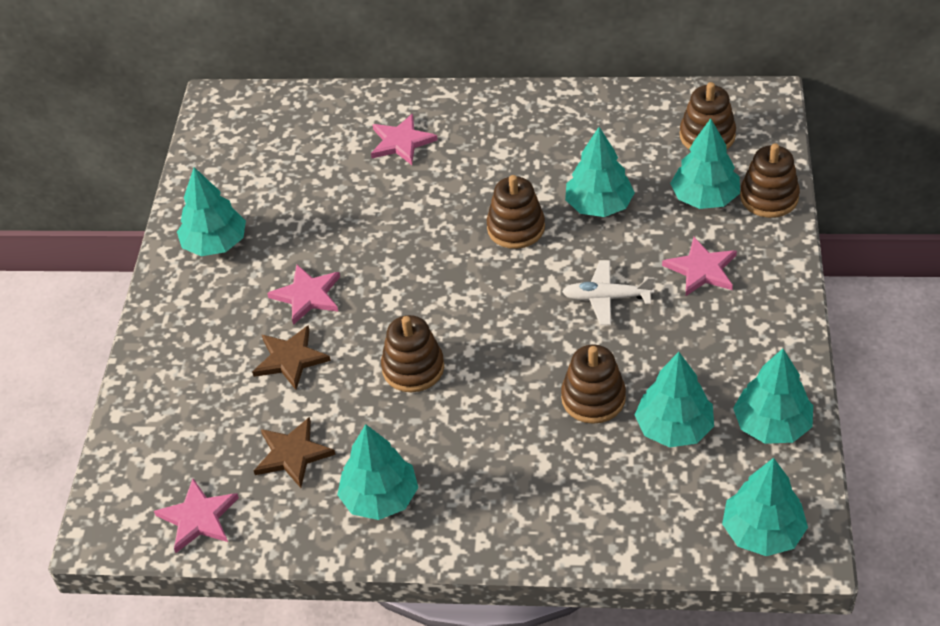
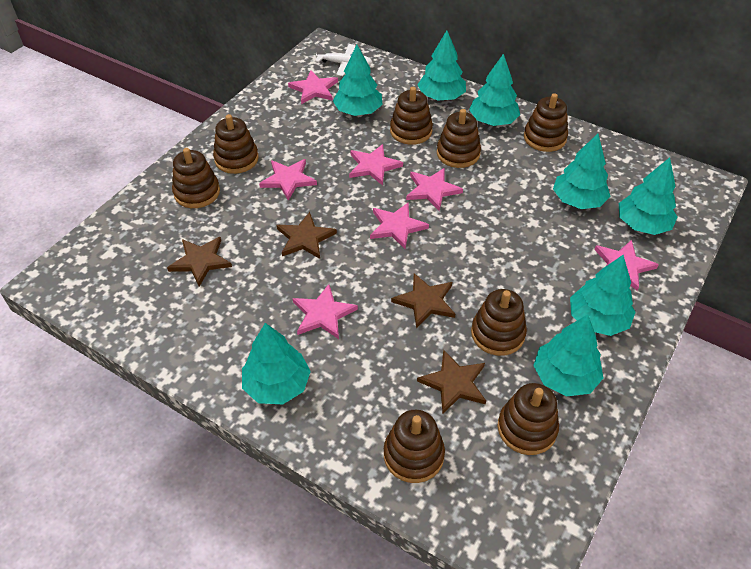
brown stacking toy: [381,315,444,392] [487,175,545,249] [561,345,626,424] [680,82,736,150] [740,144,800,218] = 5 -> [172,148,220,208] [213,114,259,174] [384,410,445,483] [390,87,433,145] [437,109,481,168] [471,289,527,356] [498,383,559,455] [524,93,568,152] = 8
brown star: [252,325,331,390] [254,417,335,488] = 2 -> [167,237,232,286] [276,212,337,259] [391,273,455,328] [417,349,486,414] = 4
pink star: [154,479,239,553] [267,264,340,325] [371,114,438,165] [662,237,737,296] = 4 -> [259,159,317,201] [288,70,338,104] [293,284,358,339] [349,144,403,186] [370,202,429,249] [406,168,463,211] [594,240,659,291] = 7
turquoise tree: [177,167,246,256] [337,424,418,520] [565,127,635,217] [635,352,714,448] [670,118,740,209] [722,458,808,556] [733,349,813,444] = 7 -> [242,323,311,404] [333,45,383,116] [417,31,466,100] [469,54,520,126] [533,314,603,396] [553,133,610,209] [570,255,636,336] [619,157,677,235] = 8

